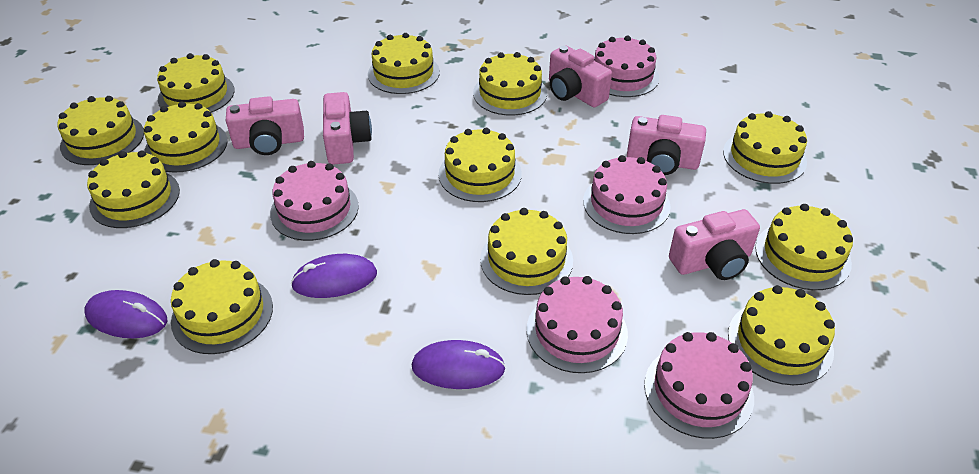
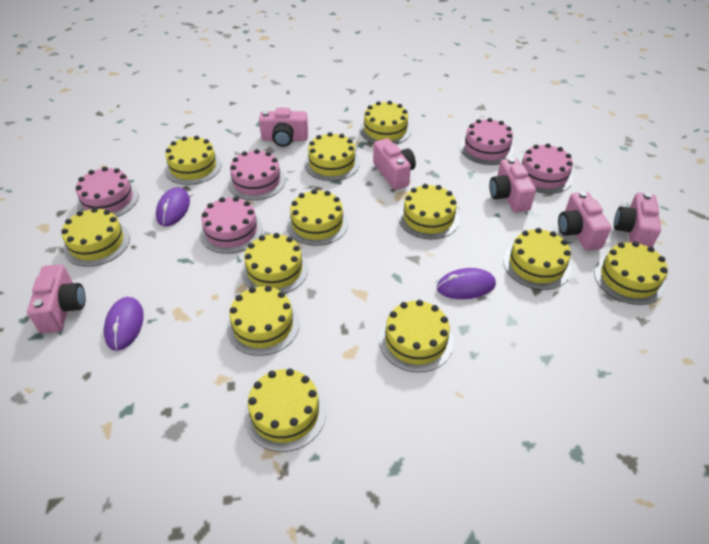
pink camera: [226,96,304,155] [323,92,372,165] [549,45,612,107] [627,115,706,175] [669,209,760,280] = 5 -> [27,264,86,333] [259,108,308,147] [373,138,416,190] [489,158,536,212] [558,192,611,251] [614,192,661,247] = 6

